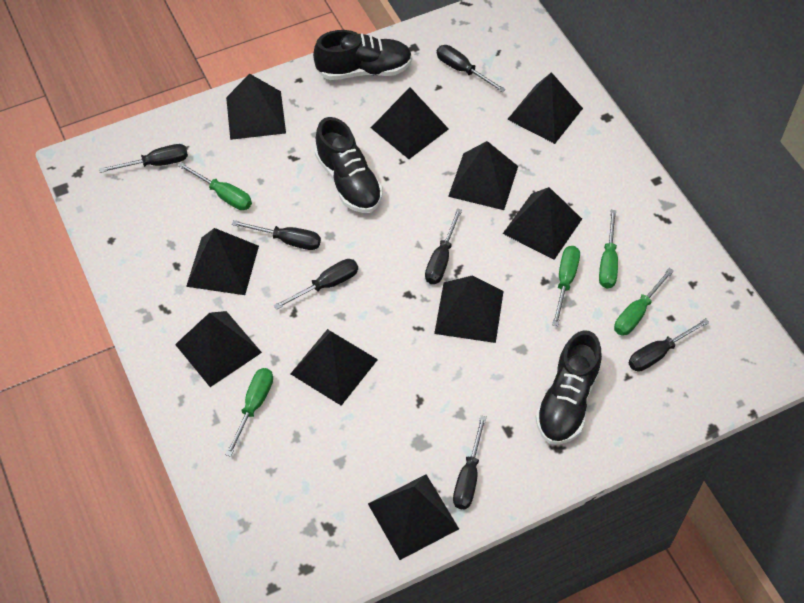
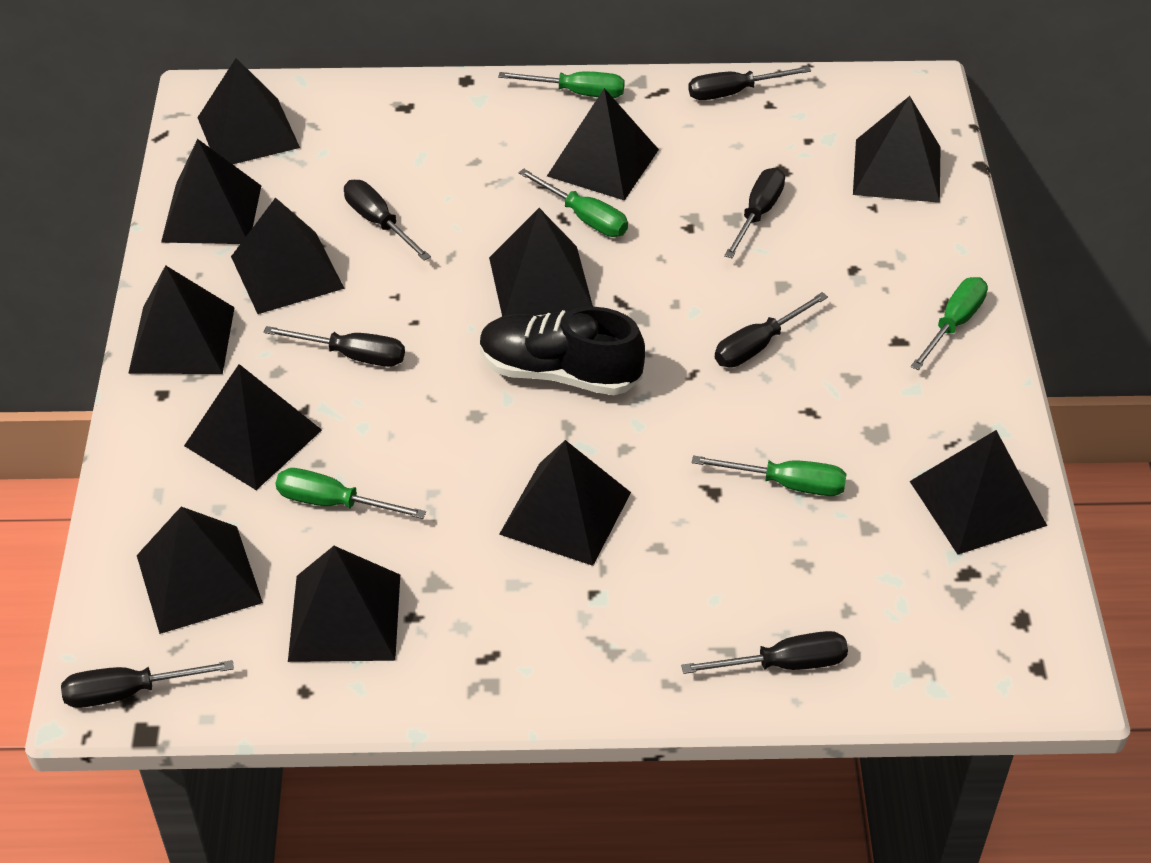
black pyramid: [175,311,262,387] [186,228,259,295] [226,74,286,140] [290,329,378,406] [368,474,459,560] [371,87,449,159] [434,275,504,343] [448,141,518,210] [503,187,582,260] [507,72,583,144] = 10 -> [128,265,235,374] [137,507,263,634] [161,139,261,244] [184,364,322,490] [197,58,300,164] [231,197,345,314] [288,546,400,662] [489,208,593,316] [499,440,631,566] [547,88,659,201] [853,96,940,203] [910,430,1047,555] = 12
black shoe: [313,30,412,80] [315,117,383,213] [535,330,602,445] = 3 -> [480,307,645,395] = 1

